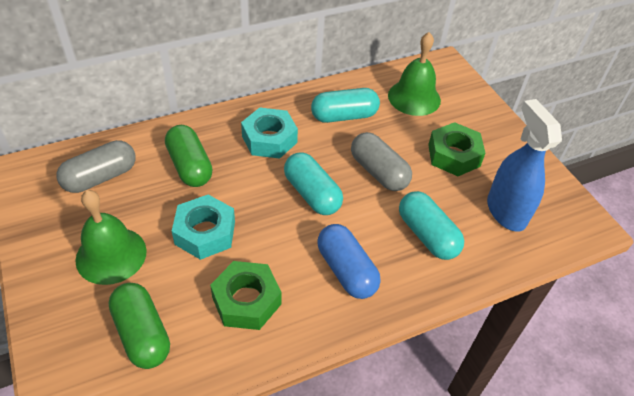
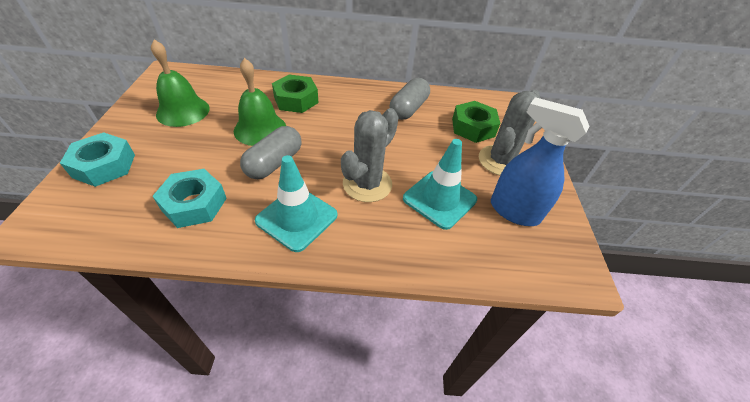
blue capsule: [317,224,380,299] = 1 -> none = 0
green capsule: [109,283,170,369] [165,125,213,187] = 2 -> none = 0
grey cactus: none = 0 -> [341,108,399,202] [479,90,540,175] = 2
turquoise capsule: [284,152,343,215] [311,88,380,123] [399,191,464,260] = 3 -> none = 0
turquoise traffic cone: none = 0 -> [255,155,337,252] [403,139,477,230] = 2

